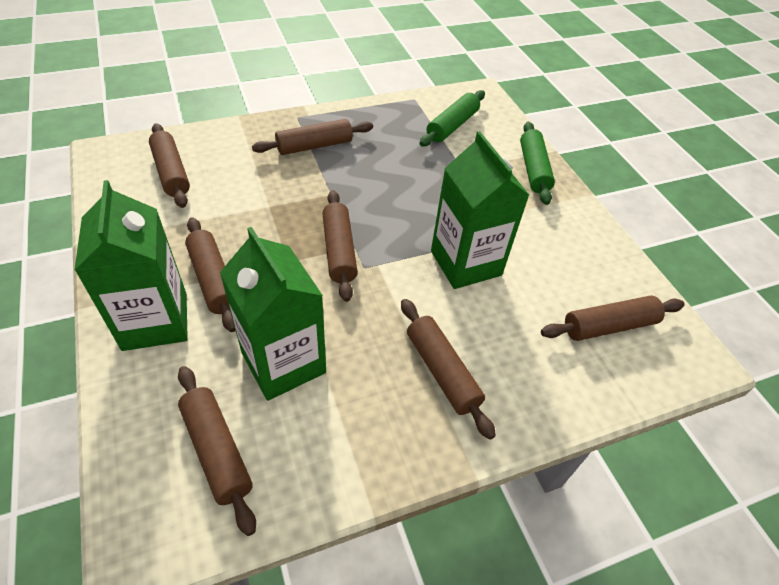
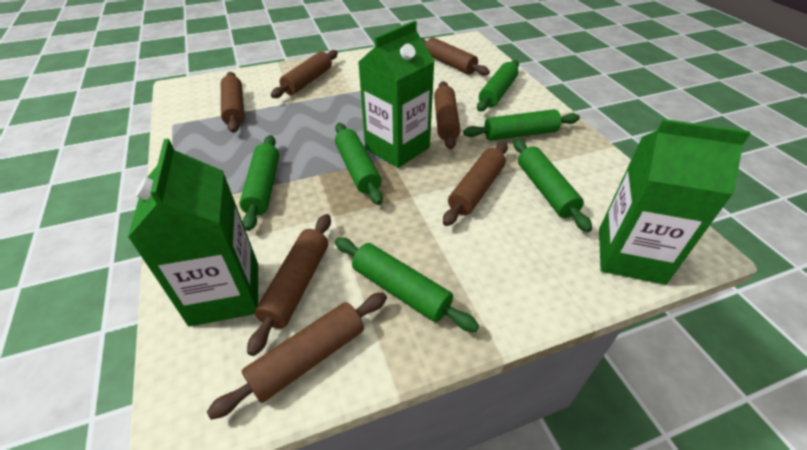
green rolling pin: [419,90,485,147] [520,122,555,205] = 2 -> [239,135,279,231] [335,123,383,205] [335,237,479,332] [463,109,580,141] [477,60,519,112] [514,139,592,232] = 6

